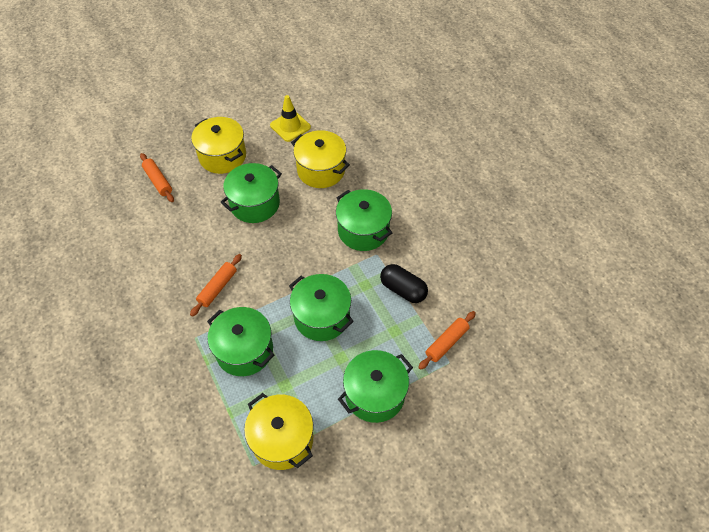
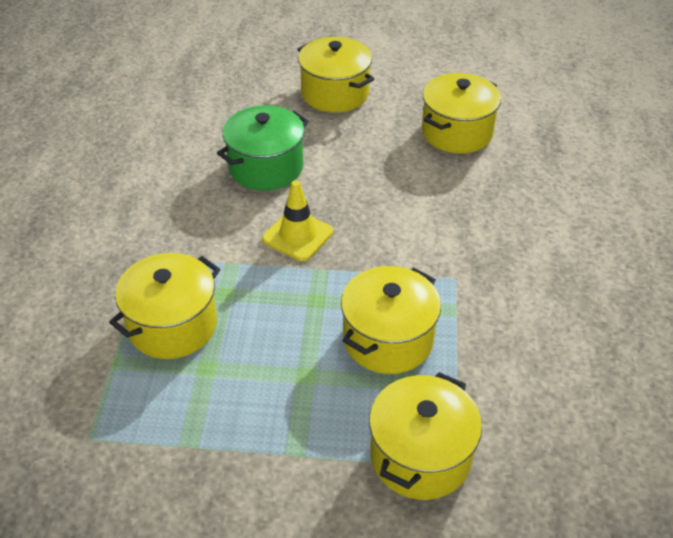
black capsule: [380,264,428,303] = 1 -> none = 0
green pot: [207,307,274,376] [220,163,282,223] [289,274,354,341] [336,189,392,251] [338,350,413,423] = 5 -> [217,105,309,191] = 1
orange rolling pin: [140,153,174,202] [190,254,242,317] [418,311,476,370] = 3 -> none = 0
yellow pot: [191,117,246,174] [244,393,313,470] [291,130,350,188] = 3 -> [109,253,220,359] [298,37,374,113] [341,266,441,374] [369,372,482,500] [422,73,501,154] = 5

